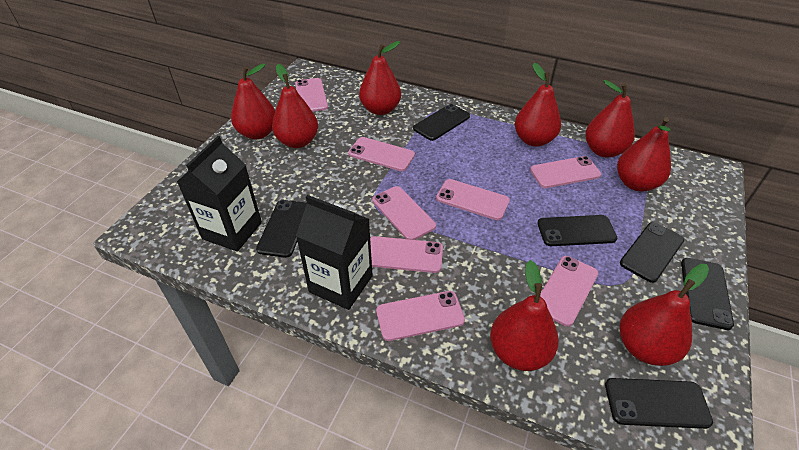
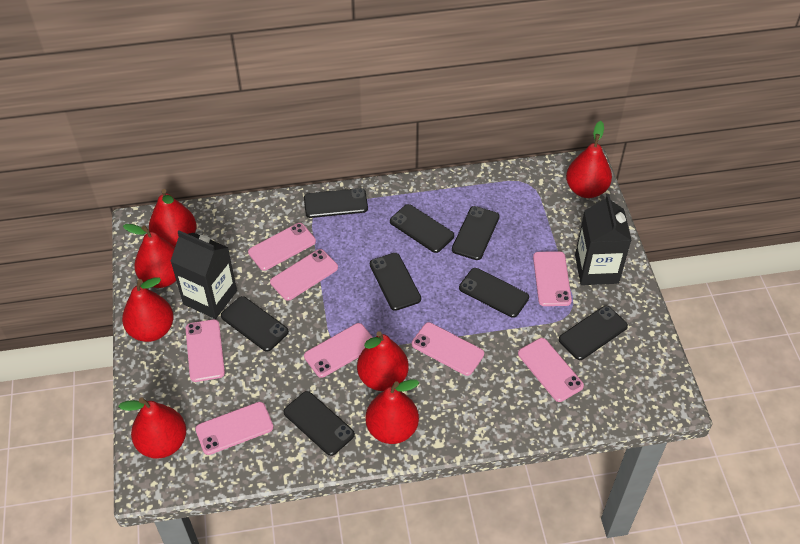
black phone: [256,200,307,258] [413,104,470,141] [538,215,617,246] [605,378,713,429] [620,222,684,283] [681,258,734,330] = 6 -> [221,296,289,352] [284,391,355,456] [304,188,368,218] [370,253,421,311] [390,204,454,253] [452,206,500,260] [459,268,529,318] [559,306,628,360] = 8
red pear: [231,63,275,139] [272,64,318,148] [359,41,401,115] [490,260,559,371] [515,63,561,147] [585,80,635,157] [617,117,671,191] [620,264,709,366] = 8 -> [118,397,186,459] [122,277,174,342] [123,224,176,288] [149,189,197,247] [357,331,409,391] [365,379,419,444] [566,121,612,198] = 7

